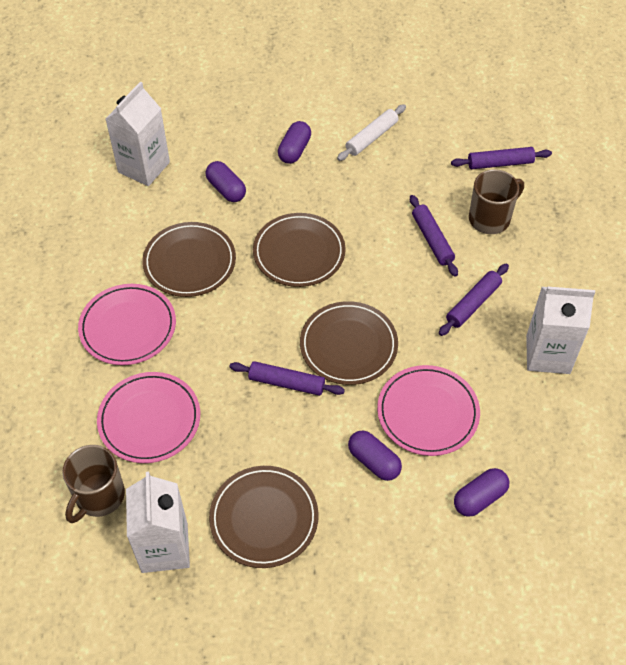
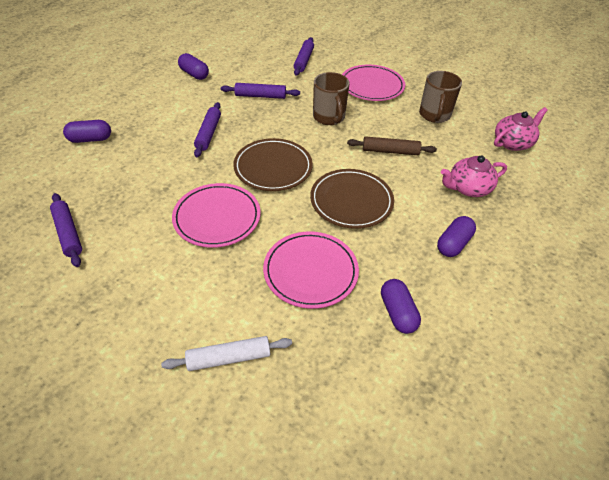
brown plate: [142,222,236,297] [209,466,319,568] [253,213,346,287] [300,301,398,385] = 4 -> [233,138,313,191] [310,169,394,229] = 2
brown rolling pin: none = 0 -> [347,136,437,155] = 1
pink teapot: none = 0 -> [441,155,507,197] [494,107,548,151] = 2
white carton: [106,82,170,186] [126,472,190,573] [526,287,595,374] = 3 -> none = 0

